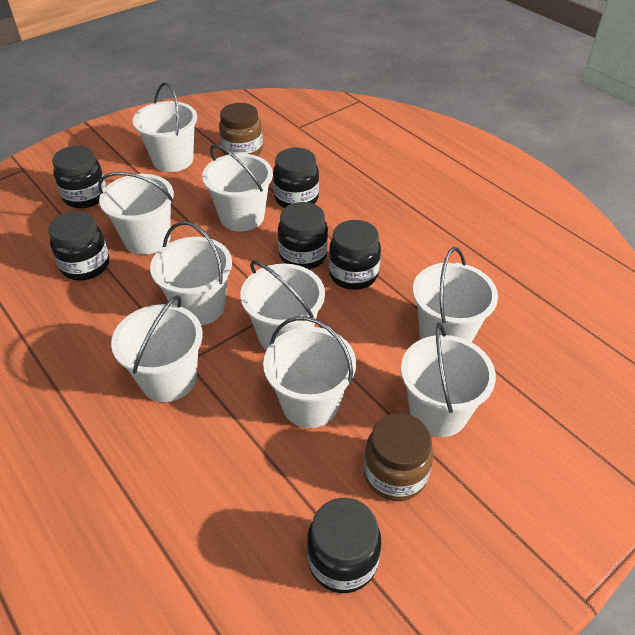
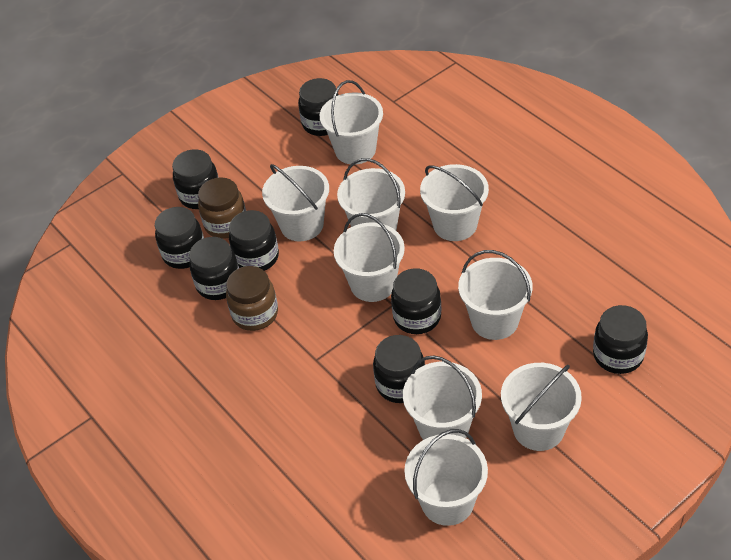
black jar: [48,211,109,280] [52,146,106,208] [273,148,319,208] [278,202,328,269] [307,498,381,593] [329,220,381,290] = 6 -> [155,207,204,269] [172,149,219,209] [189,237,239,300] [229,210,279,271] [298,78,339,136] [373,335,425,403] [391,268,441,334] [593,305,648,374] = 8

